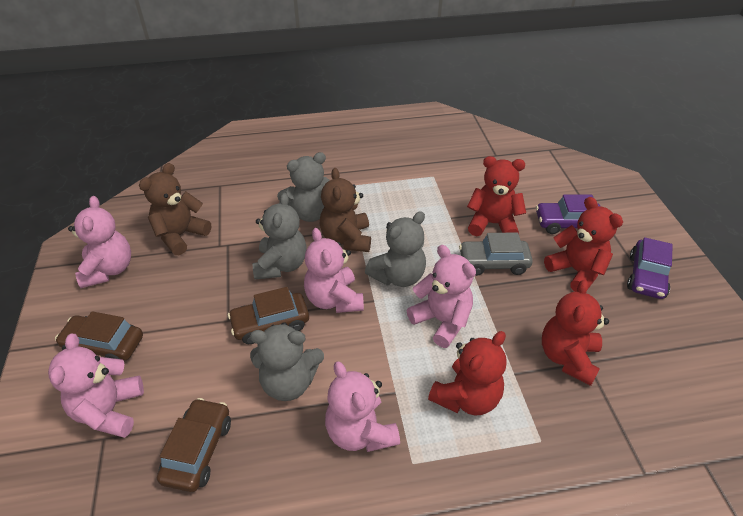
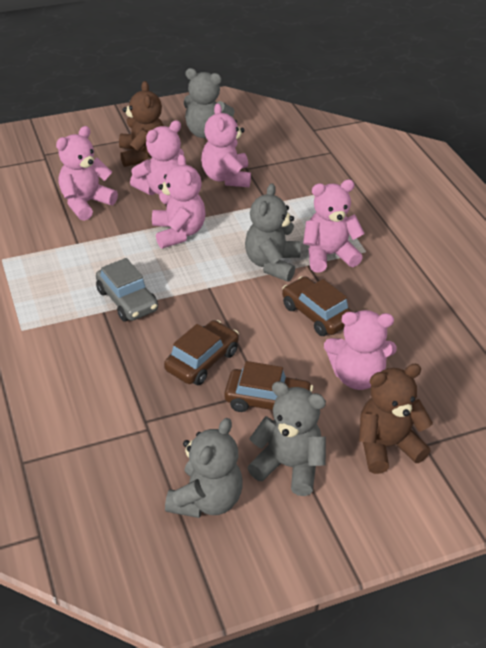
pink teddy bear: [48,334,144,438] [68,196,131,288] [304,228,364,313] [325,361,400,452] [406,245,476,348] = 5 -> [56,126,118,221] [130,120,184,195] [152,154,206,248] [201,103,251,187] [303,179,365,273] [324,310,397,390] = 6
purple car: [536,195,601,234] [627,237,673,299] = 2 -> none = 0
red teddy bear: [428,331,507,416] [467,156,526,236] [542,280,609,386] [544,197,623,292] = 4 -> none = 0

